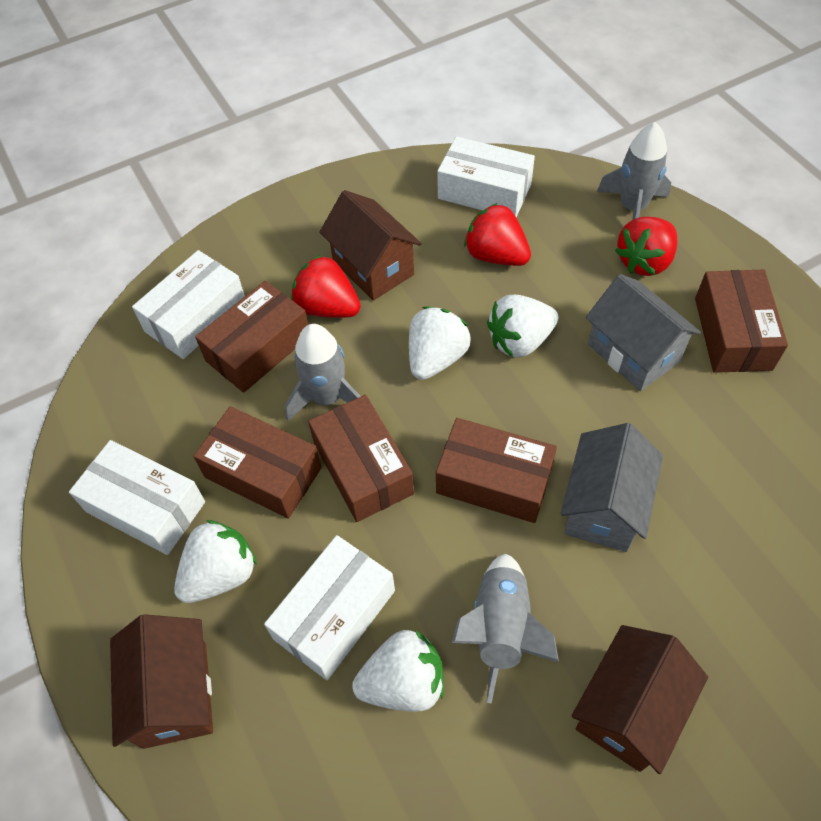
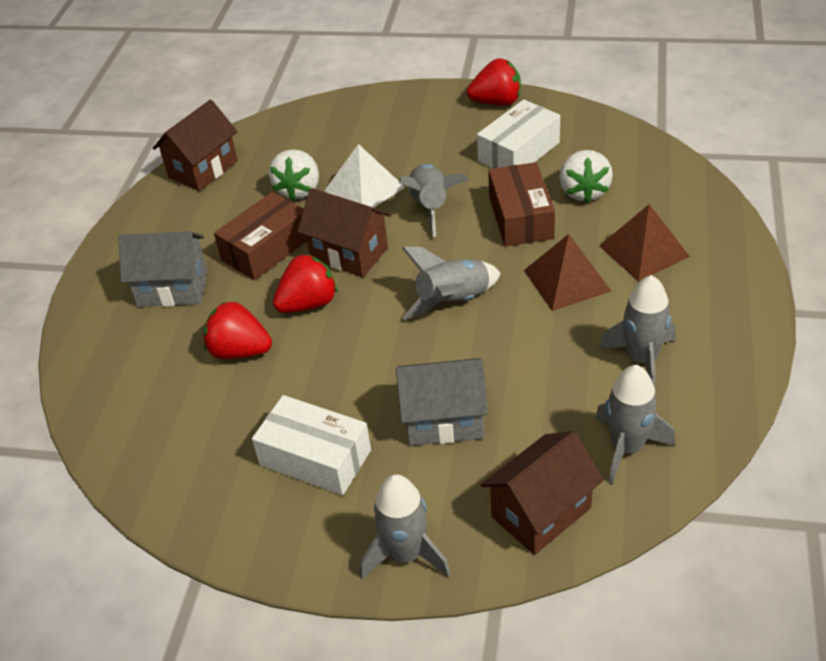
brown box: [193,406,322,519] [195,281,308,393] [308,395,414,522] [436,418,557,523] [695,269,788,373] = 5 -> [214,192,307,280] [488,162,555,246] = 2
brown pyramid: none = 0 -> [524,234,611,311] [599,204,690,282] = 2
grey rocket: [285,324,361,421] [452,553,559,704] [597,122,671,219] = 3 -> [360,474,451,579] [399,164,469,237] [402,247,501,320] [595,365,675,484] [599,275,676,388] = 5
white box: [69,440,205,555] [132,250,245,359] [264,535,395,680] [437,136,535,217] = 4 -> [252,395,371,495] [477,99,560,169] = 2
white pyramid: none = 0 -> [324,144,405,208] = 1
white strawberry: [174,520,257,603] [352,630,444,712] [409,307,471,380] [487,295,558,358] = 4 -> [269,149,319,201] [559,150,613,203] = 2

